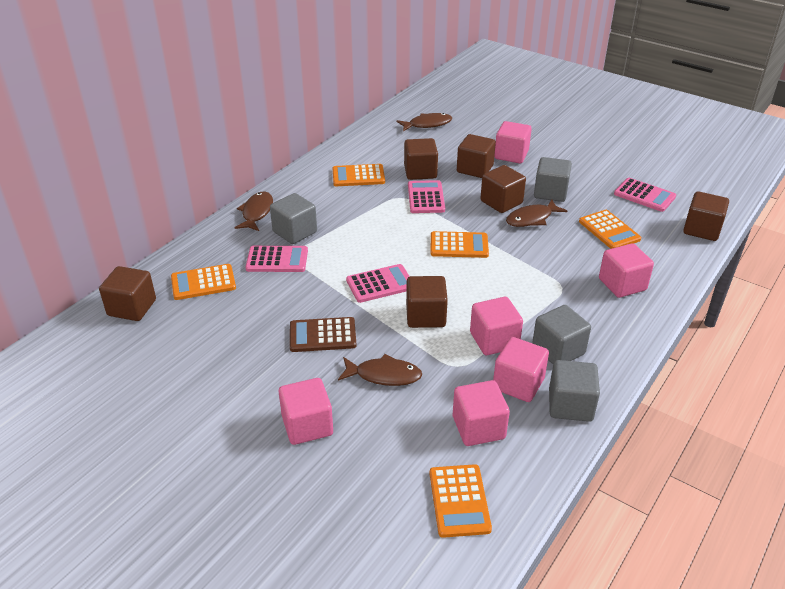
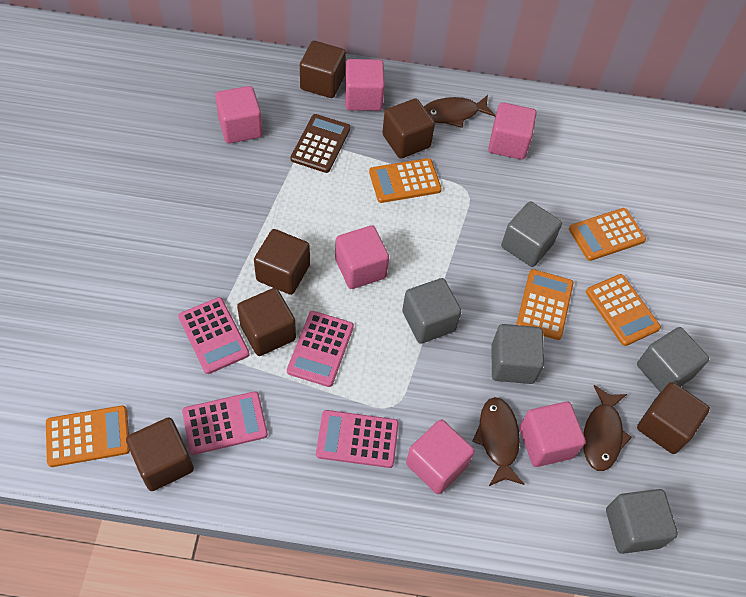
brown fish: [235,192,273,231] [338,354,422,386] [397,113,452,132] [506,199,567,227] = 4 -> [424,95,496,128] [472,397,524,486] [583,385,632,471] = 3
grey cube: [270,193,317,244] [532,305,591,364] [534,157,572,202] [549,360,600,422] = 4 -> [402,278,462,344] [492,324,544,384] [501,202,562,267] [606,489,678,554] [637,327,709,393] = 5

